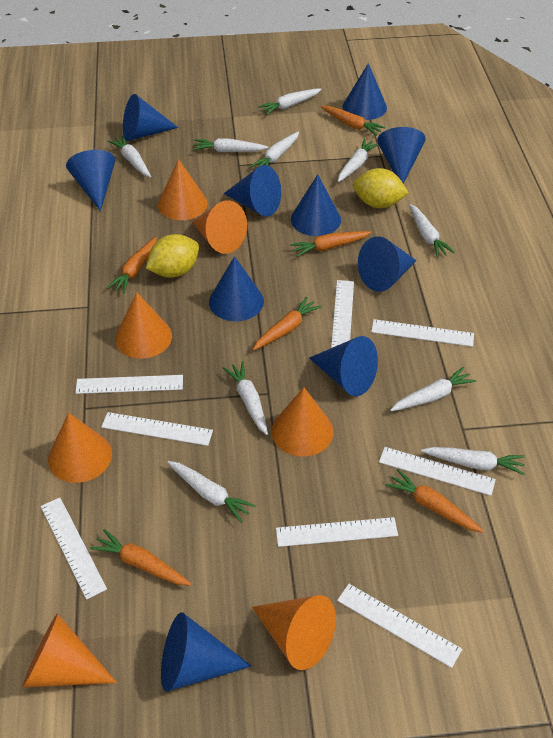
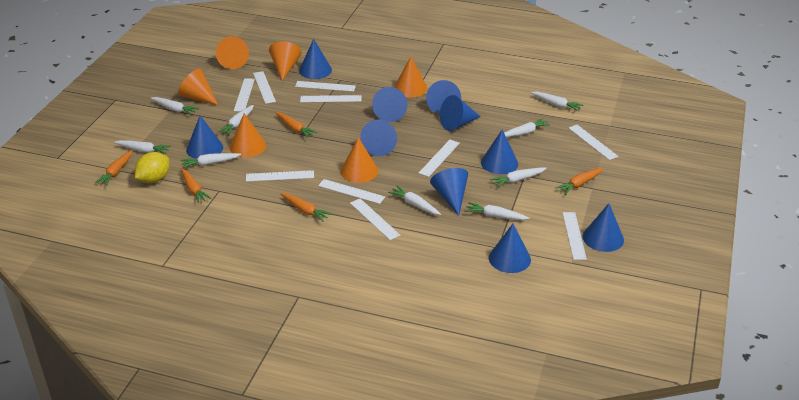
orange carrot: [90,529,192,586] [107,237,157,293] [253,297,322,351] [290,231,371,257] [321,106,385,136] [385,469,483,533] = 6 -> [95,150,133,186] [181,168,211,203] [275,112,317,138] [280,193,332,222] [556,168,603,195] = 5
orange cone: [22,613,117,688] [48,413,112,483] [115,292,172,359] [158,159,208,220] [192,200,247,254] [252,595,336,670] [271,387,333,457] = 7 -> [178,68,218,105] [216,36,249,69] [230,113,266,157] [269,41,302,81] [341,137,378,183] [394,57,427,98] = 6
white carrot: [108,135,151,177] [167,461,256,523] [193,138,269,152] [223,361,268,435] [250,131,299,167] [258,88,322,115] [338,139,378,182] [390,367,476,411] [409,204,455,258] [421,447,525,475] = 10 -> [114,140,171,154] [150,97,199,115] [181,153,241,168] [218,105,254,136] [388,186,441,215] [465,202,530,220] [490,168,547,187] [504,118,550,137] [531,92,583,111] = 9
white ruler: [41,497,107,600] [75,375,183,394] [101,412,213,446] [276,517,398,547] [331,280,354,348] [337,584,462,668] [371,319,474,347] [379,447,496,496] = 8 -> [234,78,255,112] [246,170,314,182] [253,71,276,104] [295,81,356,92] [300,95,361,102] [318,179,385,204] [350,199,400,240] [419,140,460,177] [563,212,587,260] [569,125,618,160] = 10
yellow lemon: [146,234,199,278] [353,168,409,208] = 2 -> [135,152,169,183] = 1

